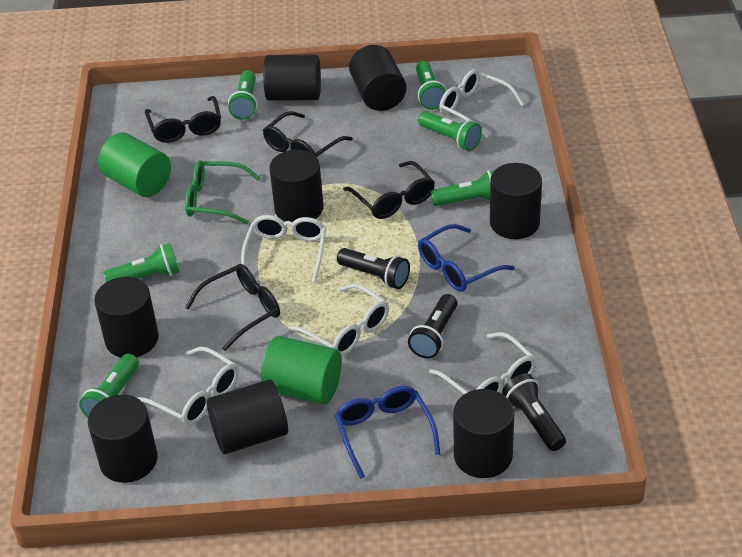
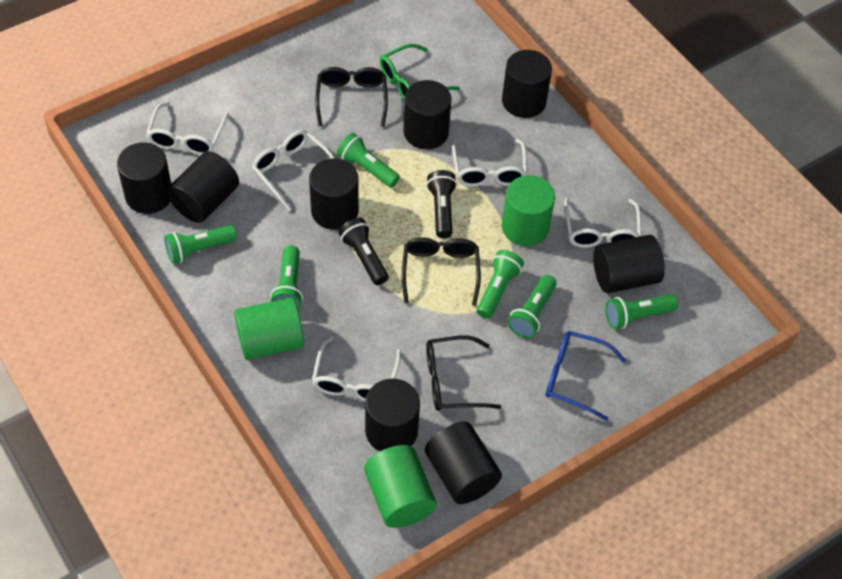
black flashlight: [337,248,410,289] [408,294,457,359] [502,373,566,451] = 3 -> [338,218,388,285] [426,170,457,238] = 2
black glasses: [145,96,221,143] [185,264,280,351] [263,111,353,157] [343,161,435,219] = 4 -> [315,67,388,127] [402,237,481,306] [426,335,501,411] = 3
blue glasses: [335,386,441,479] [418,224,515,292] = 2 -> [545,331,626,421] = 1
green cylinder: [98,132,171,197] [261,336,342,405] = 2 -> [234,298,304,360] [364,445,437,528] [502,175,555,246] = 3

